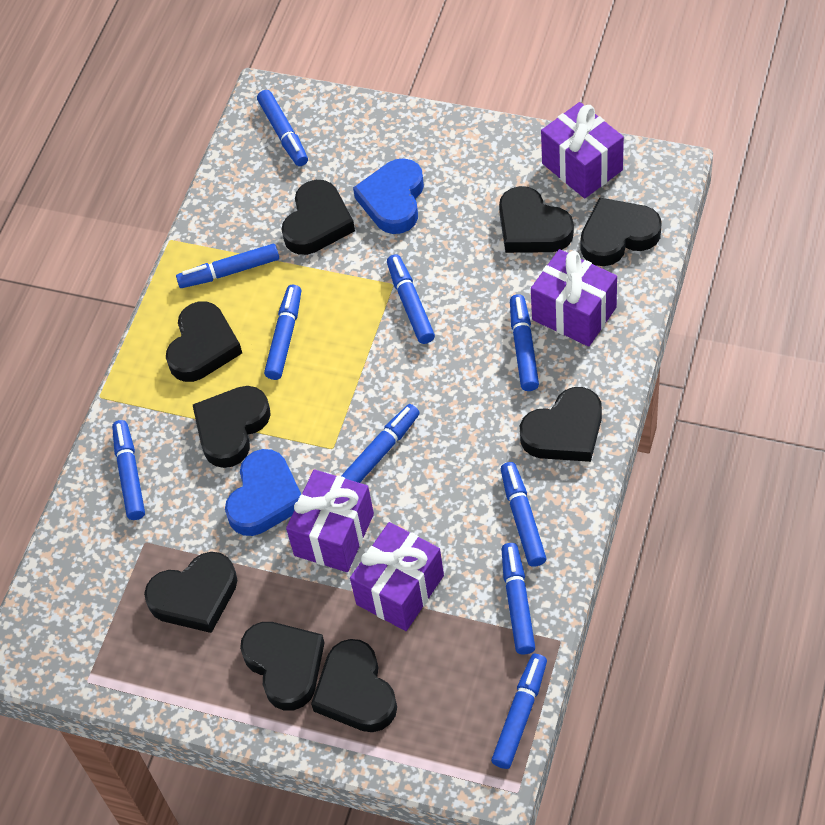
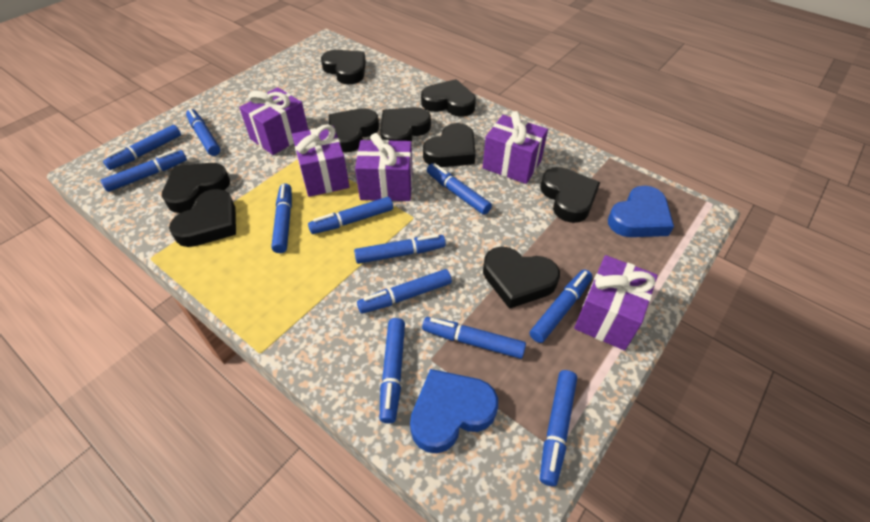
blue marker: [112,420,145,520] [176,244,279,288] [257,90,308,166] [264,285,302,380] [341,404,420,483] [387,254,435,344] [491,654,547,769] [501,462,546,567] [502,543,535,655] [510,294,539,391] = 10 -> [100,150,187,192] [103,125,181,170] [186,108,220,156] [271,183,292,253] [308,197,393,234] [354,234,446,264] [357,269,452,314] [380,318,405,423] [422,317,526,359] [427,163,492,215] [530,270,592,343] [540,370,577,486] = 12
purple gift: [286,470,374,572] [350,522,444,631] [531,249,617,347] [541,102,624,198] = 4 -> [239,87,308,155] [292,124,350,197] [355,133,413,201] [483,111,548,184] [574,255,658,350] = 5

